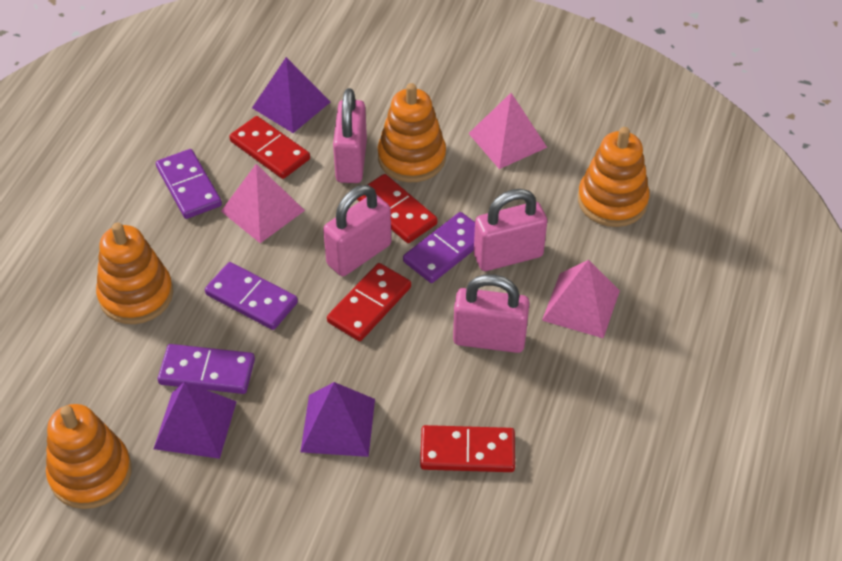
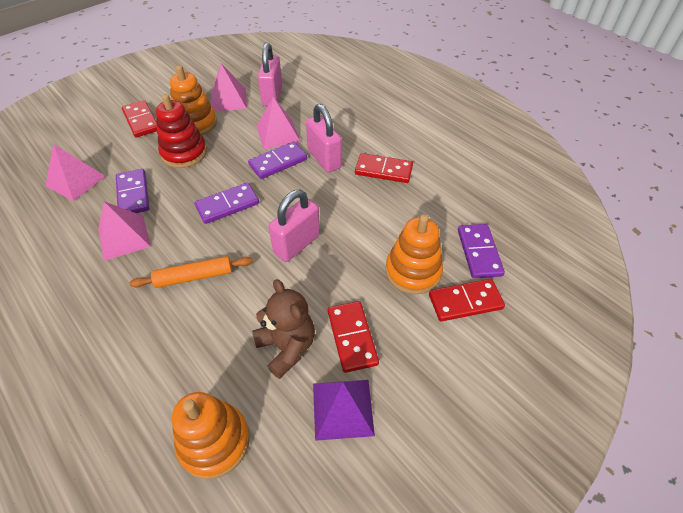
brown teddy bear: none = 0 -> [252,279,315,379] = 1
orange rolling pin: none = 0 -> [129,256,253,288] = 1
orange stacking toy: [46,404,132,509] [96,223,173,324] [378,83,446,182] [578,127,649,227] = 4 -> [170,65,217,135] [172,392,250,479] [385,214,443,294] = 3
pink padlock: [323,185,391,276] [333,88,367,183] [453,274,530,353] [474,189,547,271] = 4 -> [258,42,282,106] [269,190,320,262] [306,104,342,173] = 3
pink pyramid: [221,164,305,243] [468,93,547,169] [542,260,620,338] = 3 -> [46,144,105,201] [98,202,151,261] [211,63,247,112] [256,97,301,149] = 4
purple pyramid: [154,382,237,459] [252,57,330,133] [301,382,375,457] = 3 -> [313,380,375,441] = 1
red stacking toy: none = 0 -> [156,94,207,168] = 1

